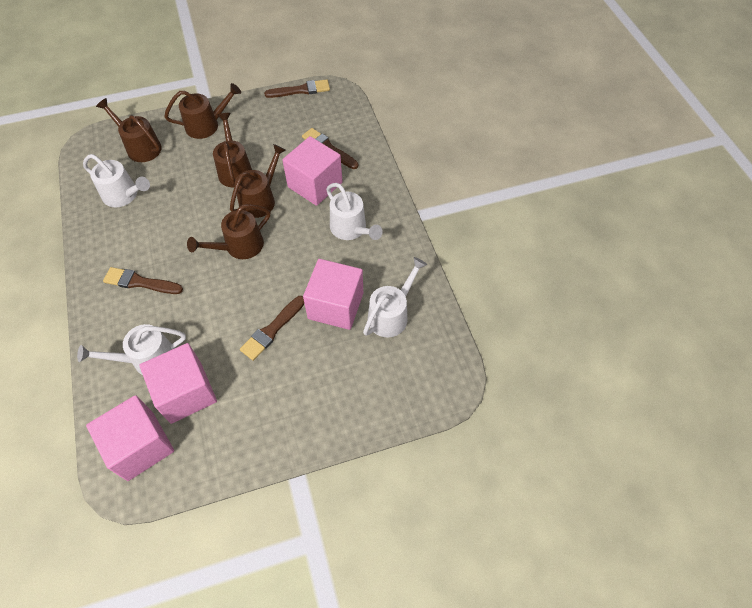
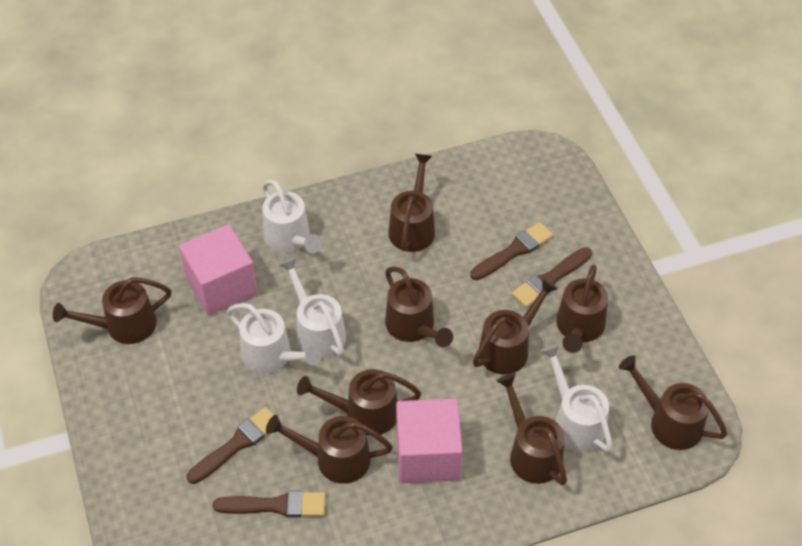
brown watering can: [96,98,162,162] [164,83,241,139] [187,204,270,259] [213,113,252,187] [230,144,286,218] = 5 -> [53,277,171,344] [266,415,393,484] [297,369,421,436] [385,266,453,347] [388,154,435,252] [473,278,558,375] [496,373,567,485] [556,264,608,353] [619,355,727,450] = 9
pink cube: [86,395,174,481] [140,343,217,424] [282,136,342,206] [303,259,363,330] = 4 -> [179,224,257,315] [396,399,462,483] = 2

